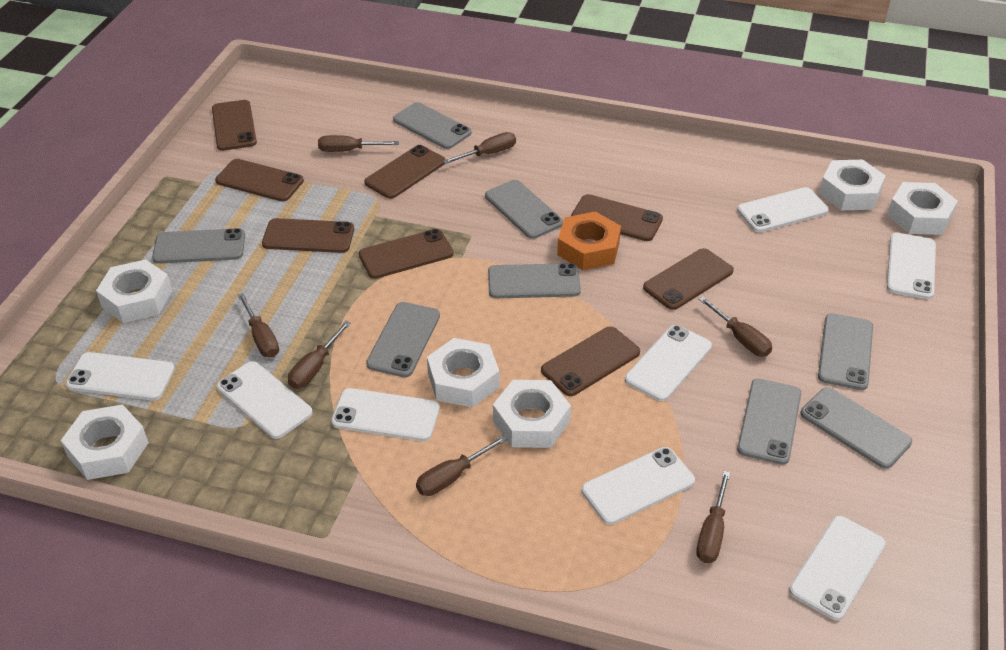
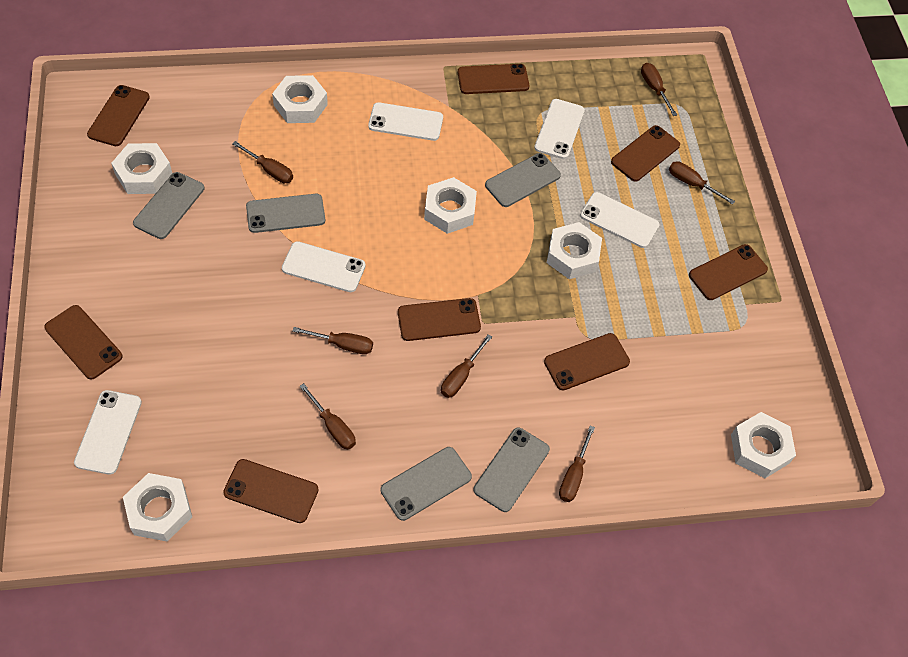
grey phone: [152,228,245,264] [366,302,440,377] [393,102,472,149] [485,180,563,239] [488,263,581,298] [737,378,801,465] [801,387,912,469] [818,313,873,390] = 8 -> [133,172,204,239] [246,194,325,233] [381,447,472,521] [473,428,550,512] [485,153,561,207] = 5
orange nut: [557,211,621,270] = 1 -> none = 0
white phone: [66,352,175,400] [217,361,313,439] [331,388,440,441] [582,447,695,525] [625,325,712,401] [737,187,829,232] [789,516,886,620] [887,233,936,299] = 8 -> [74,390,142,475] [282,241,366,292] [368,102,443,141] [534,99,585,159] [580,192,660,248] = 5

